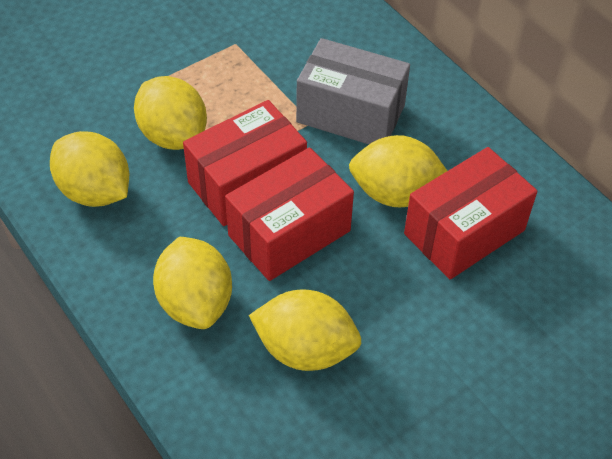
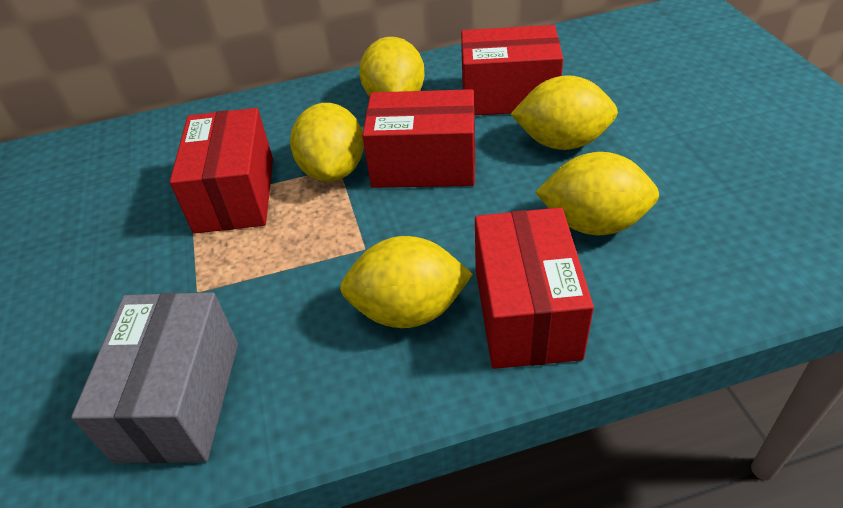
red box: [183,100,307,226] [225,148,354,281] [404,147,537,279] = 3 -> [170,108,273,234] [362,89,475,188] [461,25,563,115] [475,207,594,369] = 4

